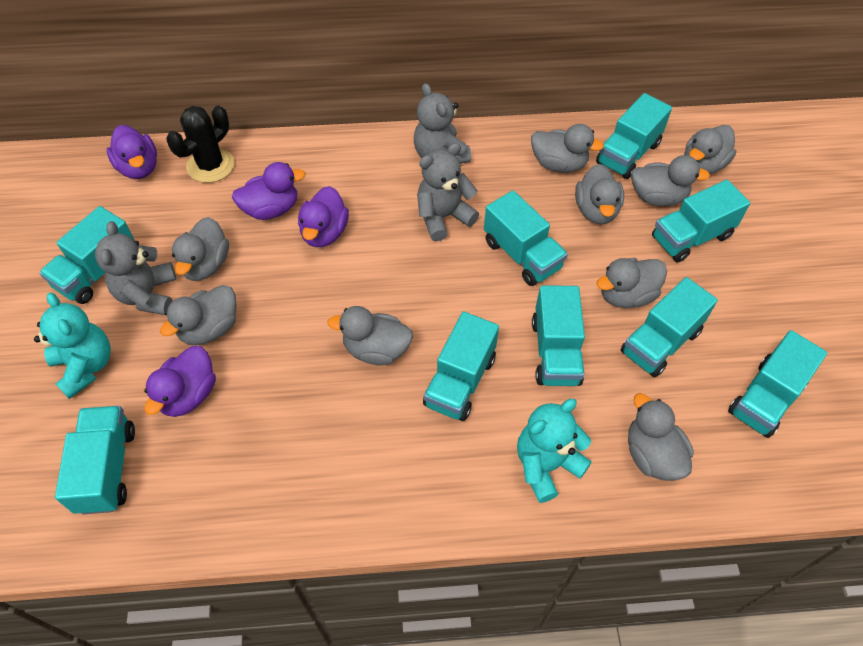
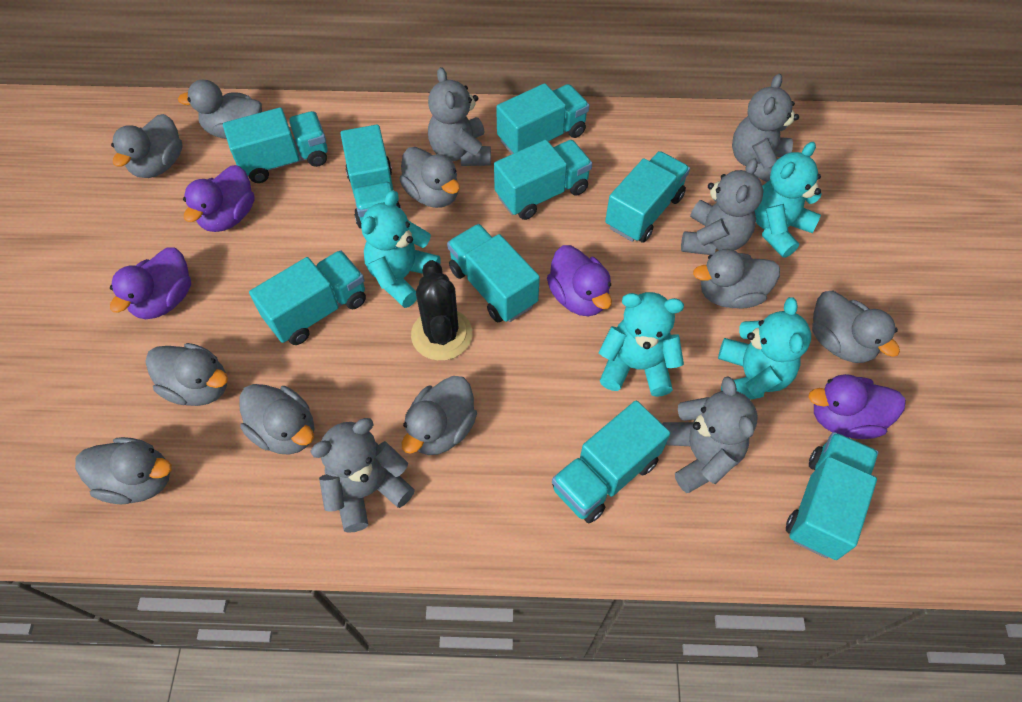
grey teddy bear: [95,221,176,315] [414,83,472,164] [417,143,479,242] = 3 -> [310,418,415,533] [428,67,491,166] [662,376,758,493] [681,158,763,255] [732,74,799,182] = 5
turquoise teddy bear: [34,293,111,399] [517,399,592,503] = 2 -> [361,190,441,308] [599,292,684,397] [718,297,811,400] [755,142,822,258] = 4

